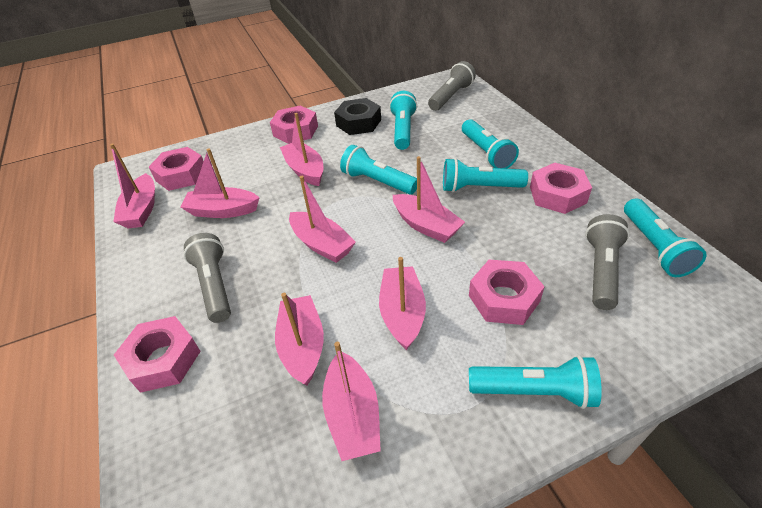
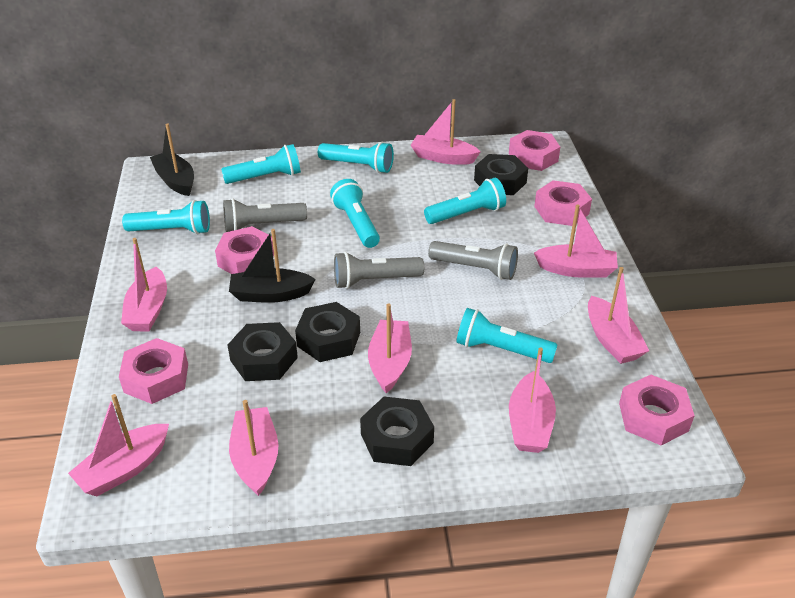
black boat: none = 0 -> [150,124,194,196] [229,229,316,303] = 2
black nut: [334,98,381,135] = 1 -> [227,322,298,381] [295,302,360,362] [360,397,434,466] [474,154,528,195] = 4

